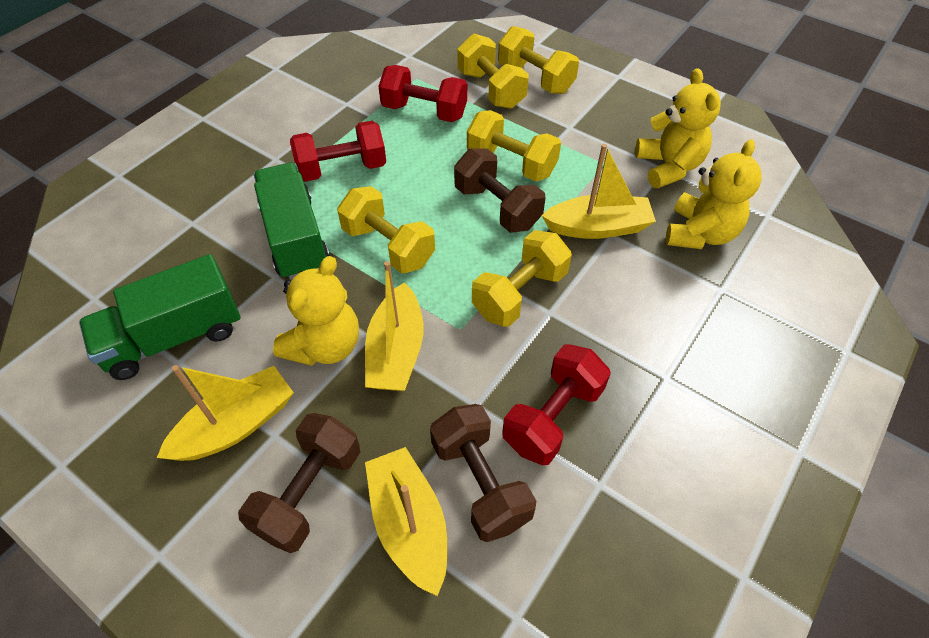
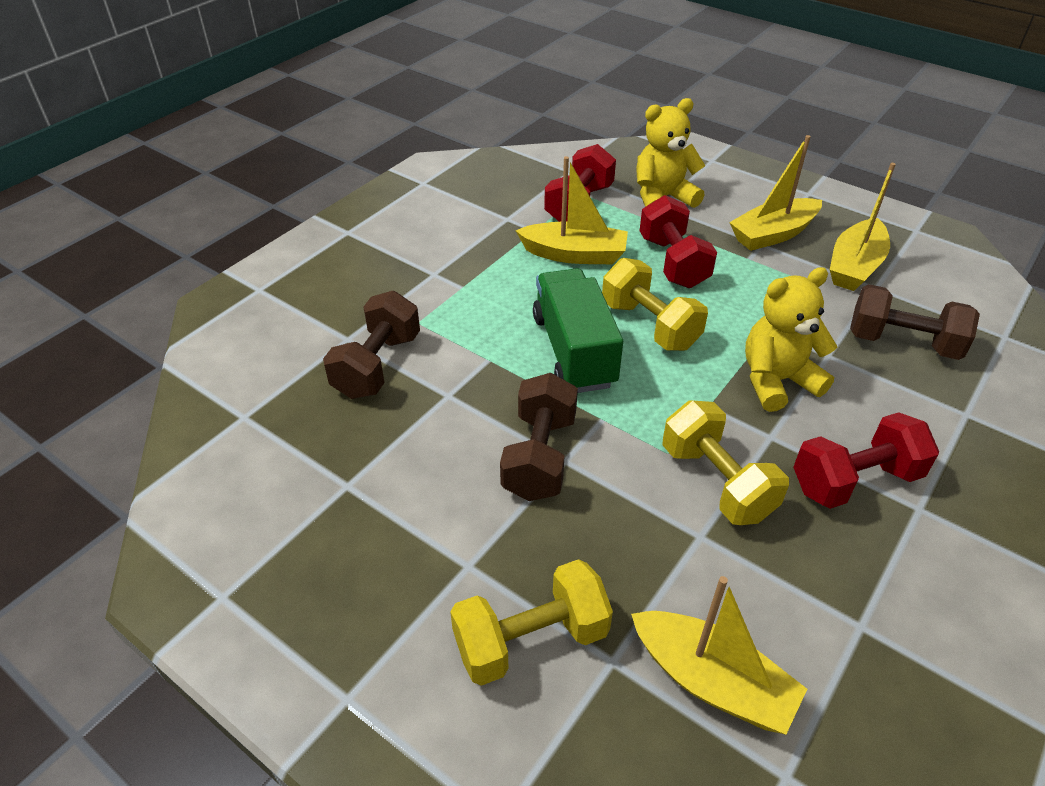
green truck: [79,254,241,380] [254,162,330,280] = 2 -> [533,268,623,393] = 1
yellow dumbbell: [337,186,435,274] [458,34,529,109] [467,110,561,181] [472,230,572,327] [498,26,579,94] = 5 -> [450,559,613,686] [602,258,708,351] [662,400,789,525] = 3
yellow teddy bear: [273,256,359,366] [635,68,721,188] [666,139,762,249] = 3 -> [637,98,705,208] [745,267,837,412] = 2

